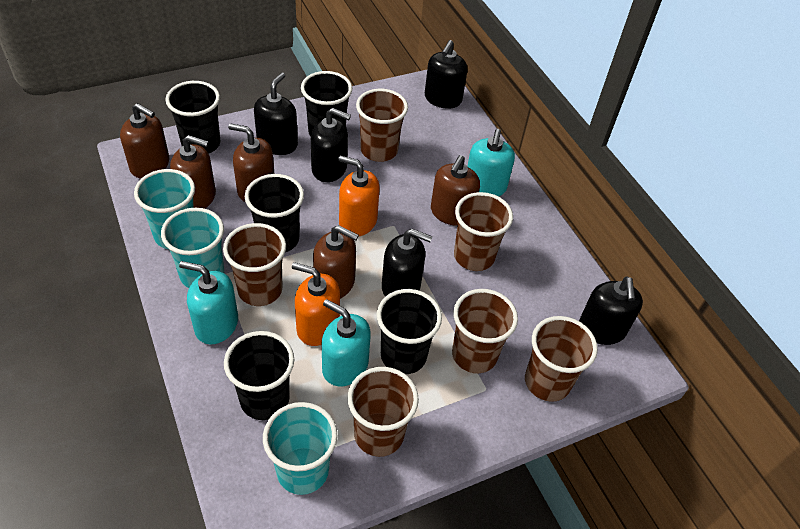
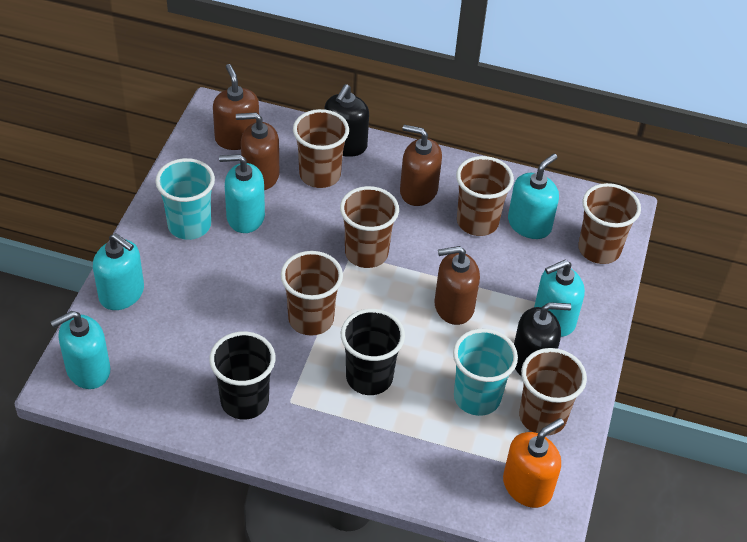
black cup: [166,81,220,154] [224,331,294,420] [245,174,304,252] [301,71,352,137] [377,289,442,374] = 5 -> [209,331,275,420] [341,309,405,395] = 2
black soap dispenser: [254,72,298,155] [311,108,351,182] [382,229,433,297] [425,40,467,109] [579,276,643,345] = 5 -> [324,84,369,157] [514,302,571,376] = 2
brown soap dispenser: [120,103,169,178] [170,135,216,209] [228,123,274,202] [313,225,359,299] [431,155,480,226] = 5 -> [213,64,259,150] [236,112,279,190] [400,125,442,206] [435,246,480,325] = 4
orange soap dispenser: [292,262,340,346] [338,155,379,236] = 2 -> [503,418,564,508] = 1
turquoise cup: [134,169,195,249] [161,208,224,288] [263,402,337,495] = 3 -> [155,158,215,240] [453,329,518,416] = 2
turquoise soap dispenser: [179,261,238,344] [322,299,371,386] [467,129,515,197] = 3 -> [50,311,110,389] [93,233,144,310] [219,154,265,233] [508,154,559,239] [534,260,585,337] = 5

